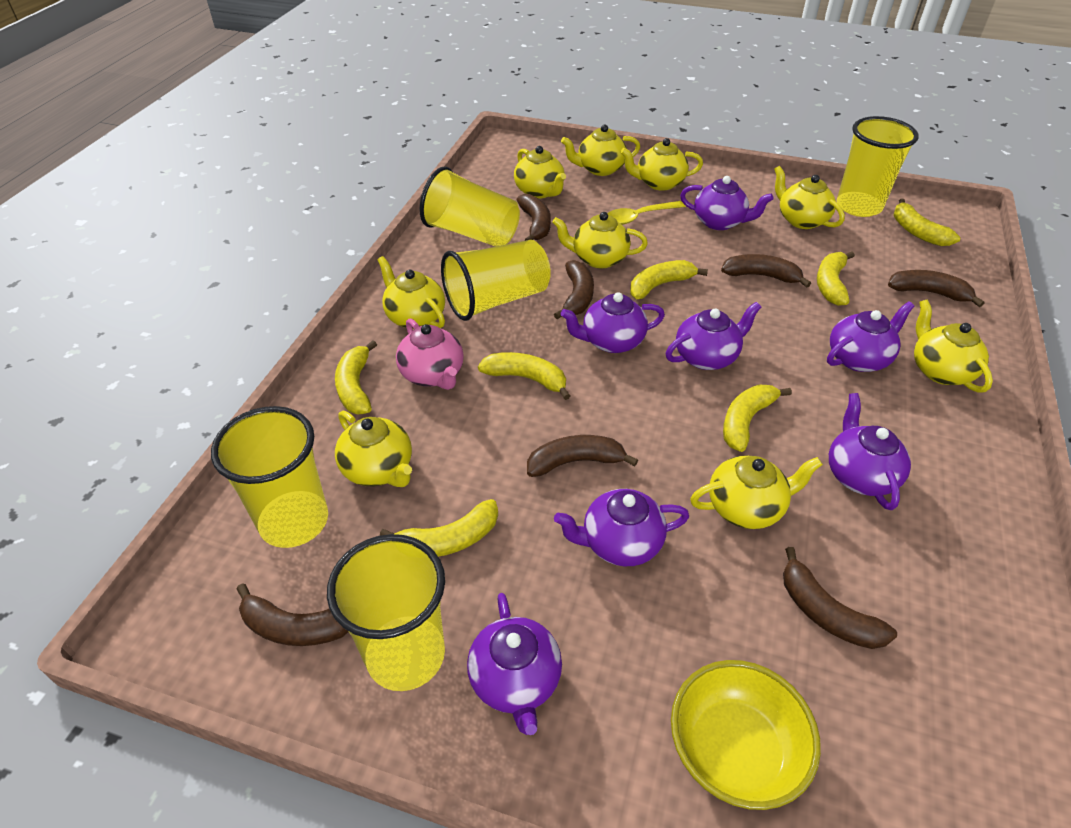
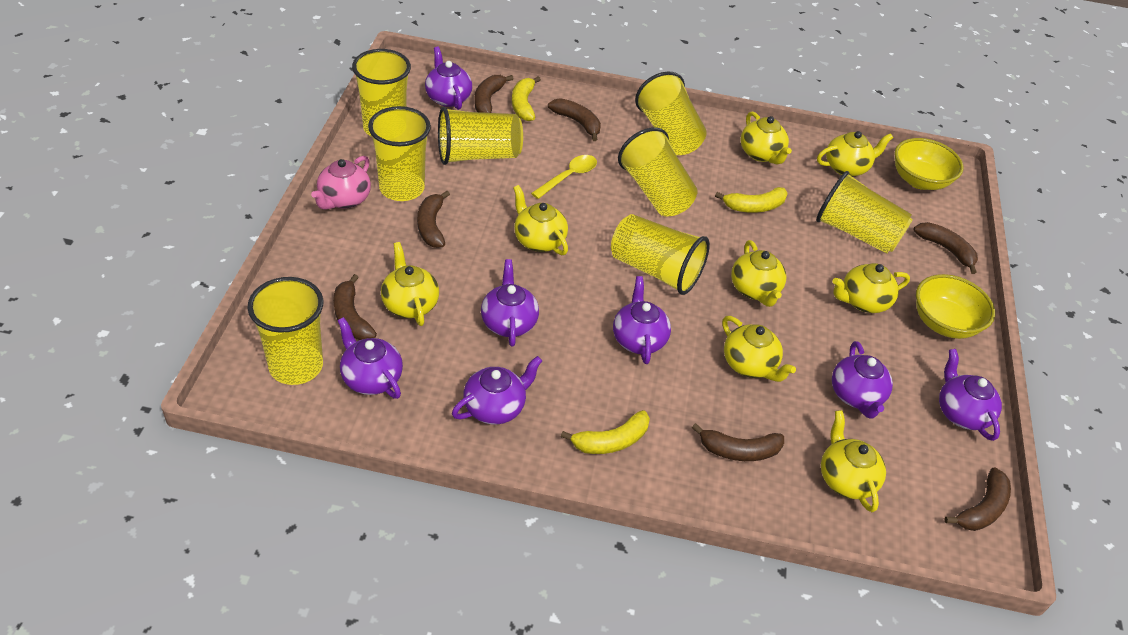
yellow banana: [335,340,377,414] [380,499,498,557] [478,352,570,400] [630,260,708,299] [723,384,792,452] [817,251,855,306] [893,198,960,246] = 7 -> [512,76,541,121] [561,410,650,454] [715,187,788,213] = 3
yellow bowl: [671,660,821,810] = 1 -> [894,138,963,190] [916,274,995,339] = 2
yellow cup: [211,406,328,548] [327,534,445,691] [420,167,520,247] [441,240,551,321] [837,116,918,217] = 5 -> [247,277,323,385] [352,49,411,137] [368,106,431,201] [438,107,523,165] [611,214,710,295] [618,127,698,216] [635,71,707,155] [816,171,913,254] = 8
yellow teapot: [335,411,412,487] [377,256,445,329] [514,146,566,199] [552,212,648,268] [561,125,640,176] [620,138,703,191] [690,455,823,529] [774,166,845,229] [914,300,993,393] = 9 -> [381,242,439,326] [513,185,568,255] [722,316,796,382] [731,240,786,307] [740,111,792,164] [817,131,893,176] [821,410,886,512] [832,263,910,313] = 8

